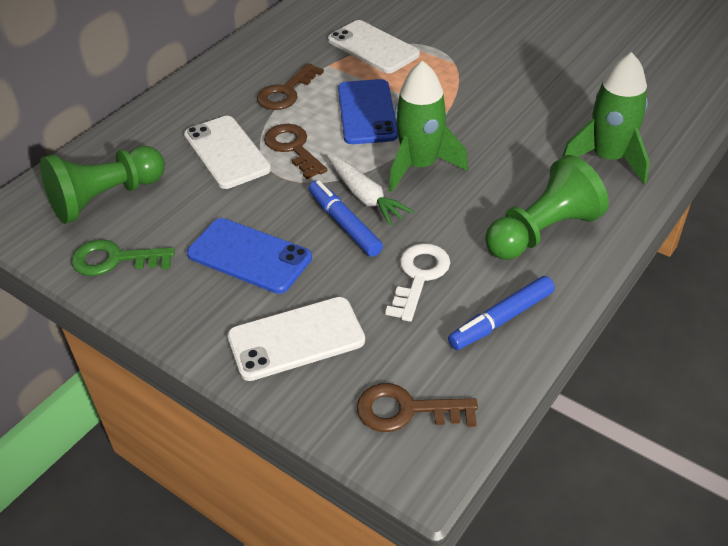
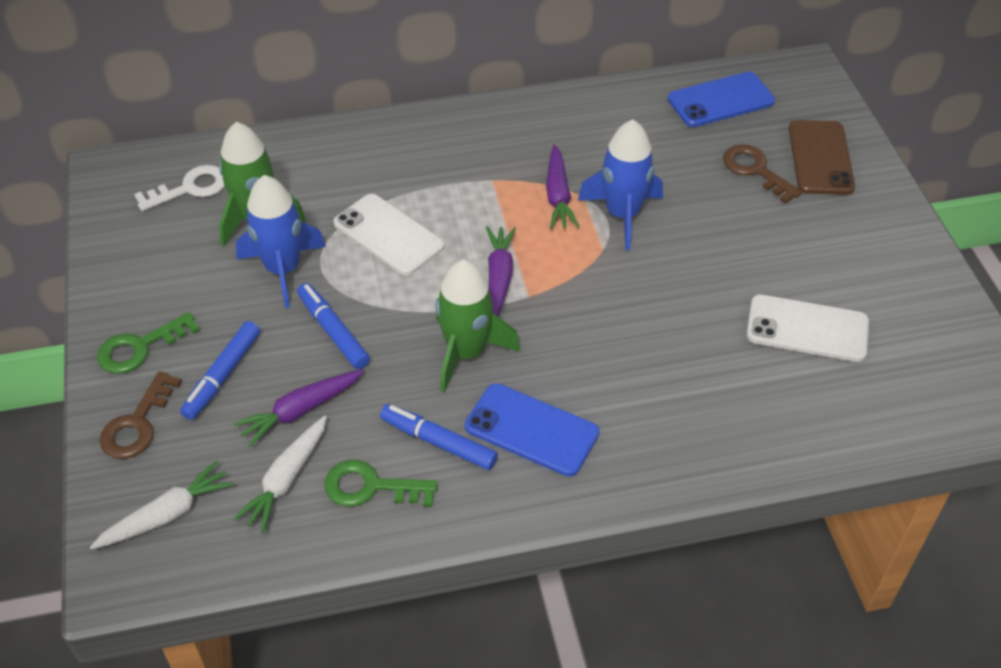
blue marker: [309,180,383,257] [448,276,555,350] = 2 -> [180,321,260,420] [297,283,370,369] [380,404,498,470] = 3
blue rocket: none = 0 -> [236,175,326,308] [578,120,663,250] = 2
brown key: [257,63,324,110] [264,124,327,179] [357,383,478,432] = 3 -> [100,371,182,459] [723,144,802,204] = 2
brown phone: none = 0 -> [789,120,855,195] = 1
green key: [71,239,175,276] = 1 -> [97,312,200,373] [324,460,438,507] = 2
green pawn: [40,146,165,224] [485,155,609,260] = 2 -> none = 0
purple carrot: none = 0 -> [233,370,364,447] [486,226,516,316] [546,145,580,229] = 3
white carrot: [327,155,414,226] = 1 -> [90,461,234,550] [233,416,327,533] = 2
white phone: [184,116,271,189] [227,297,365,381] [328,20,420,73] = 3 -> [333,194,444,276] [746,294,869,362] = 2

